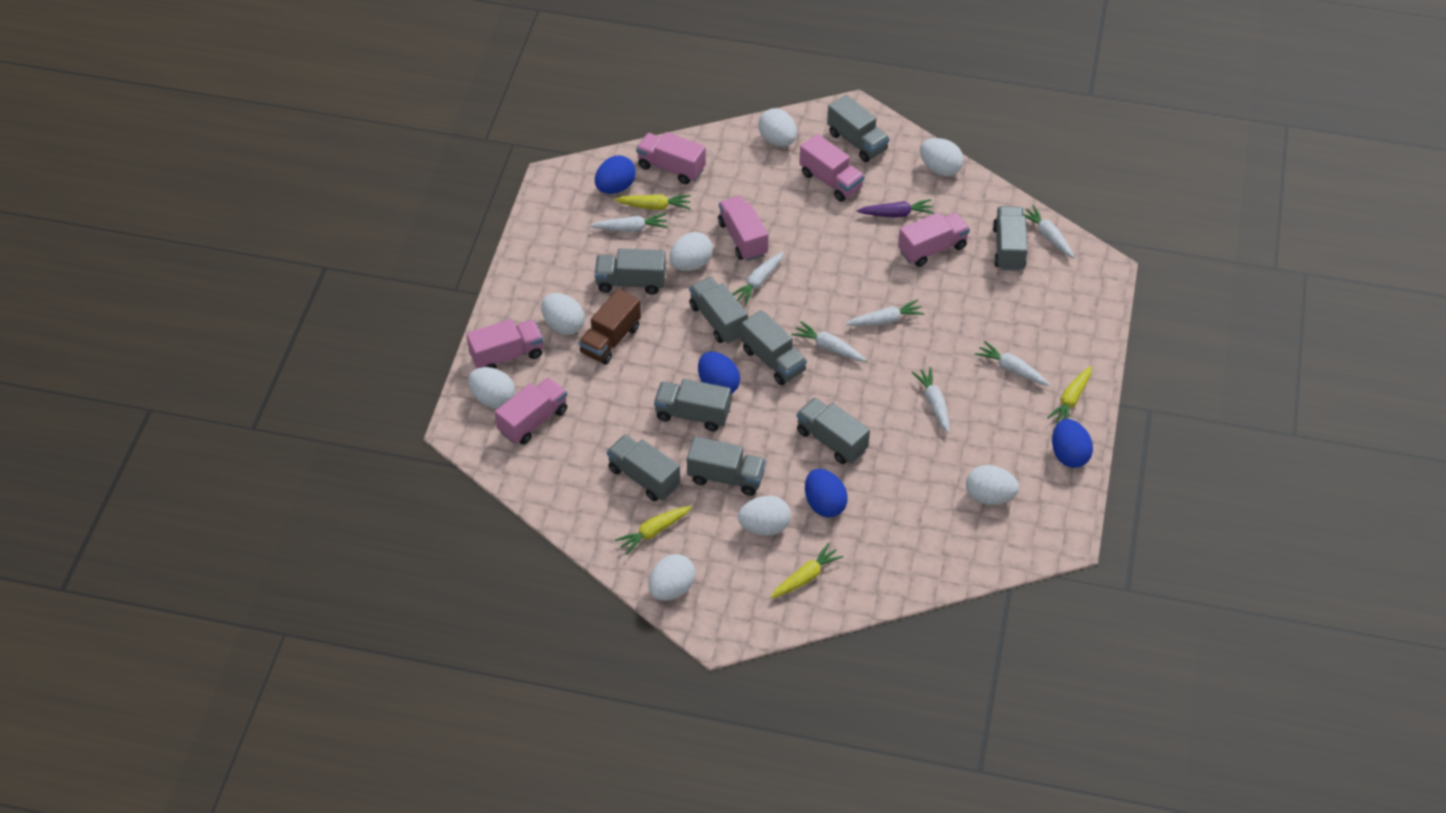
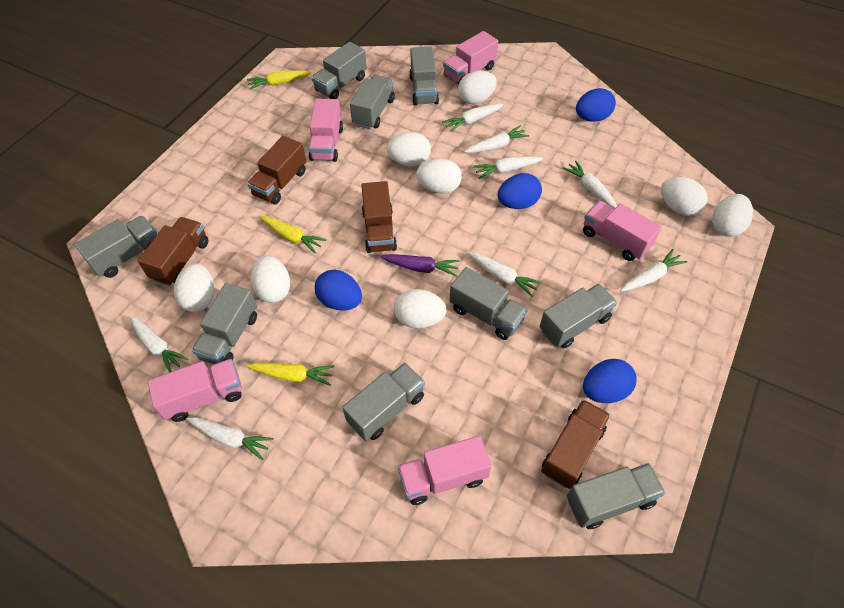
brown truck: [579,289,641,365] = 1 -> [137,217,208,286] [247,136,307,205] [361,181,397,253] [541,399,611,489] = 4
pink truck: [466,319,543,369] [495,377,567,445] [636,132,706,184] [718,196,768,261] [799,134,864,202] [898,212,970,267] = 6 -> [148,359,242,422] [308,98,343,162] [398,436,492,505] [443,31,498,85] [583,201,662,261] = 5
white carrot: [591,213,668,232] [732,252,784,305] [791,321,866,361] [846,299,925,326] [912,367,950,433] [975,341,1050,386] [1023,205,1075,258] = 7 -> [129,316,188,373] [186,417,273,460] [442,104,503,132] [464,125,529,153] [468,252,542,297] [473,156,543,179] [562,161,617,209] [620,249,687,292] = 8
yellow carrot: [615,194,691,210] [615,506,692,555] [770,543,843,599] [1047,366,1092,423] = 4 -> [246,363,334,386] [247,70,311,89] [260,216,326,253] = 3

